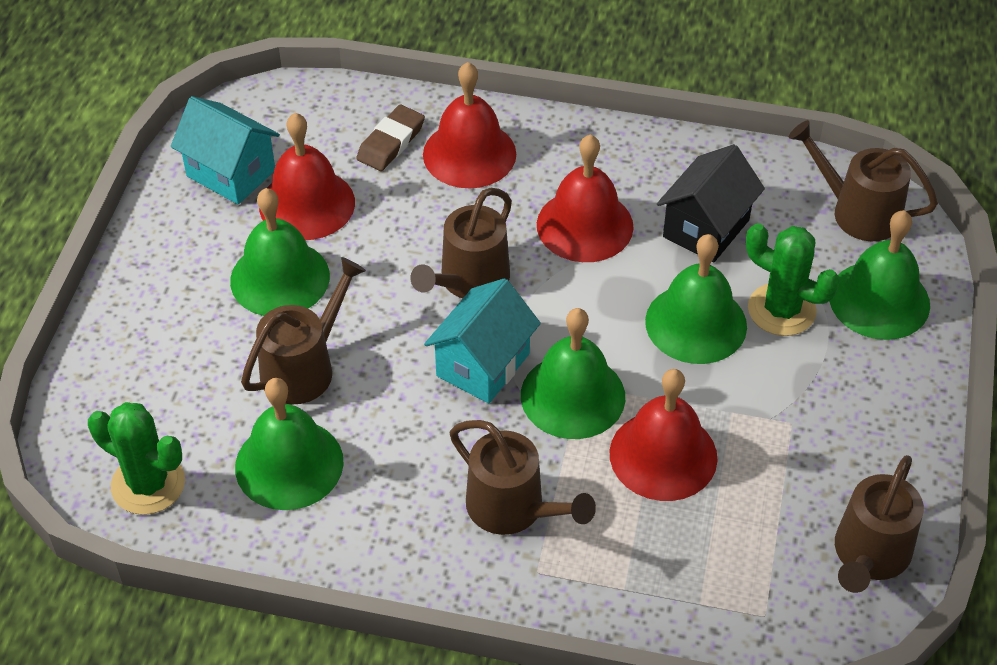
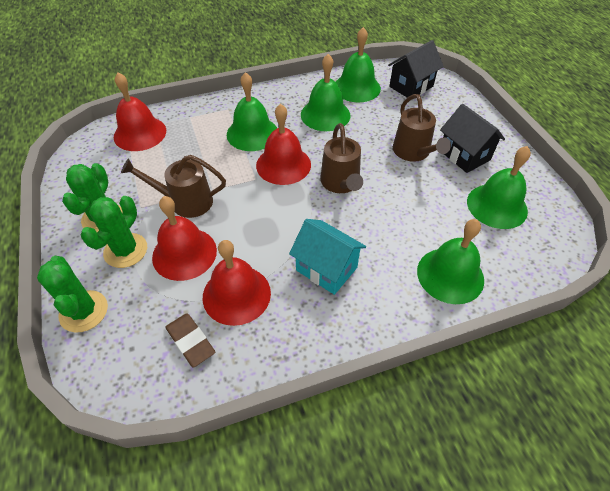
black house: [657,144,765,263] = 1 -> [388,40,444,98] [440,104,505,173] = 2
brown watering can: [241,257,366,404] [410,188,512,299] [450,420,596,535] [789,120,938,241] [835,455,924,593] = 5 -> [121,155,226,218] [320,123,363,193] [393,94,451,162] = 3
green cactus: [88,402,185,515] [746,223,840,336] = 2 -> [37,256,108,333] [62,163,123,232] [81,196,147,268] = 3
turquoise house: [171,96,280,204] [424,278,541,404] = 2 -> [289,219,366,295] = 1

